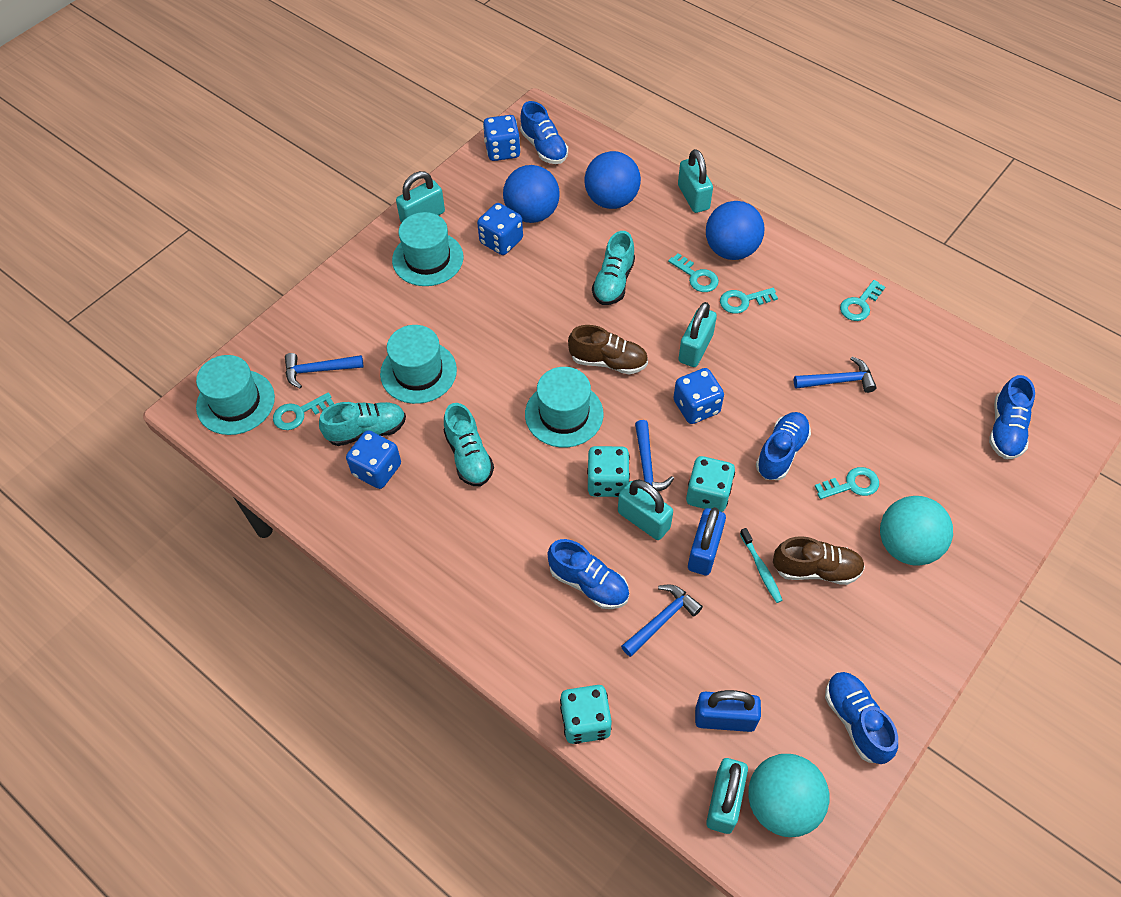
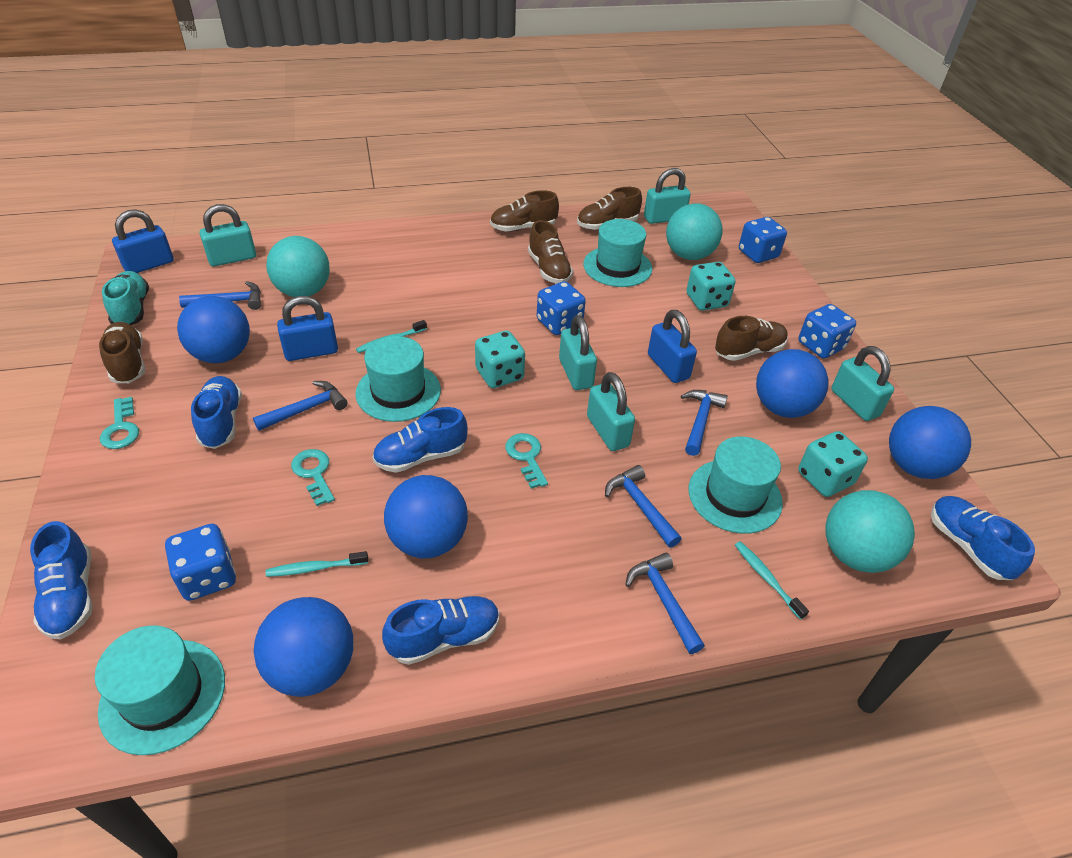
blue ball: [503,165,560,223] [584,151,641,209] [706,201,764,260] = 3 -> [177,296,250,363] [253,597,353,697] [384,475,468,558] [756,349,828,418] [889,406,971,479] = 5
blue hammer: [285,353,363,389] [621,584,703,657] [635,420,674,491] [794,357,877,393] = 4 -> [179,281,261,310] [253,381,348,431] [605,465,681,548] [625,553,705,654] [681,390,728,456] = 5
blue padlock: [688,507,726,575] [695,690,761,732] = 2 -> [112,209,174,273] [277,296,338,361] [648,310,697,383] = 3
brown shoe: [568,325,648,375] [773,536,865,585] = 2 -> [99,322,145,383] [490,190,559,232] [528,220,573,284] [577,187,642,230] [715,316,788,361] = 5
turquoise ball: [748,754,829,837] [880,496,953,566] = 2 -> [266,236,330,297] [666,203,723,260] [825,490,915,573] = 3
turquoise key: [273,393,334,430] [668,253,719,292] [720,288,778,314] [815,467,879,499] [840,280,885,321] = 5 -> [100,397,139,449] [291,449,335,506] [505,433,548,489] = 3
turquoise shoe: [319,402,406,446] [444,403,494,486] [592,231,635,305] = 3 -> [102,271,149,325] = 1
turquoise toothbrush: [740,528,783,603] = 1 -> [266,551,368,577] [356,320,427,353] [735,541,809,620] = 3

